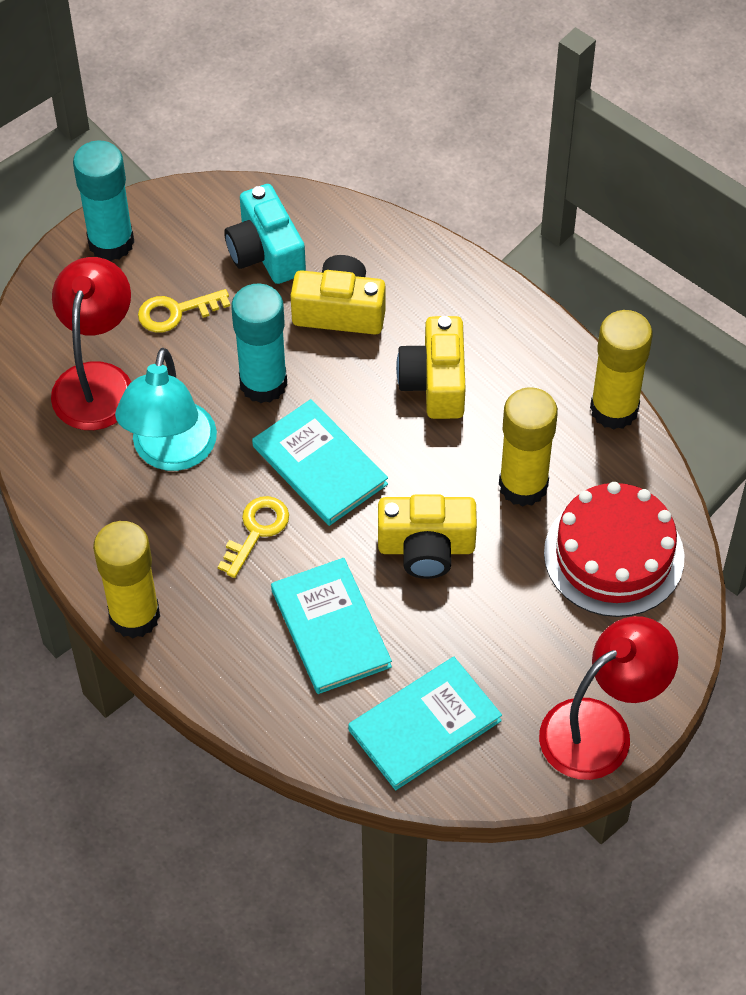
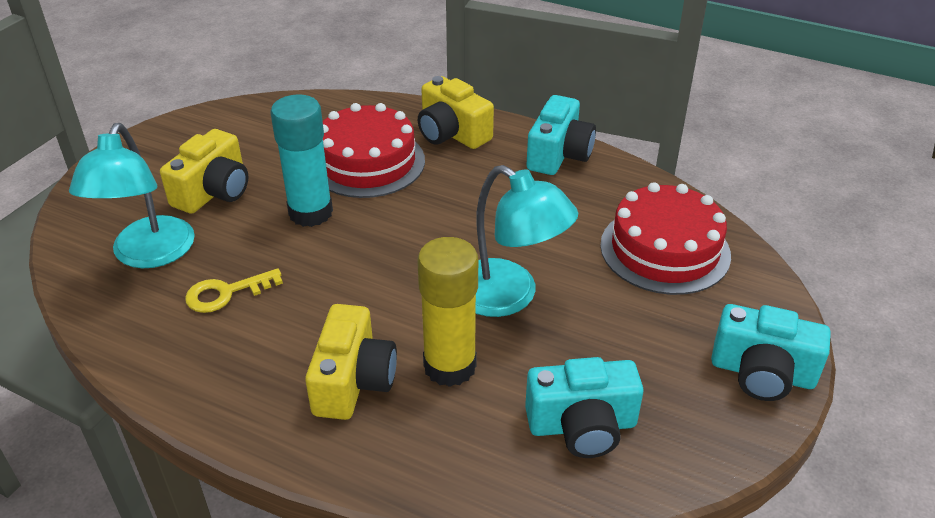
red cake: [544,482,684,617] = 1 -> [323,103,425,198] [600,182,731,295] = 2
red lamp: [51,257,131,430] [539,616,679,780] = 2 -> none = 0
turquoise book: [252,399,388,526] [271,558,392,694] [348,657,502,790] = 3 -> none = 0
turquoise camera: [224,184,306,284] = 1 -> [525,357,644,458] [526,95,596,175] [711,304,831,401] = 3
turquoise glue stick: [73,140,134,261] [231,284,287,403] = 2 -> [271,94,333,227] = 1
turquoise lamp: [115,348,217,471] = 1 -> [69,123,195,268] [476,165,578,317] = 2
yellow glue stick: [93,521,160,638] [499,387,558,507] [590,310,652,430] = 3 -> [417,237,478,387] = 1
yellow key: [138,289,230,333] [218,496,289,578] = 2 -> [185,268,283,313] = 1

